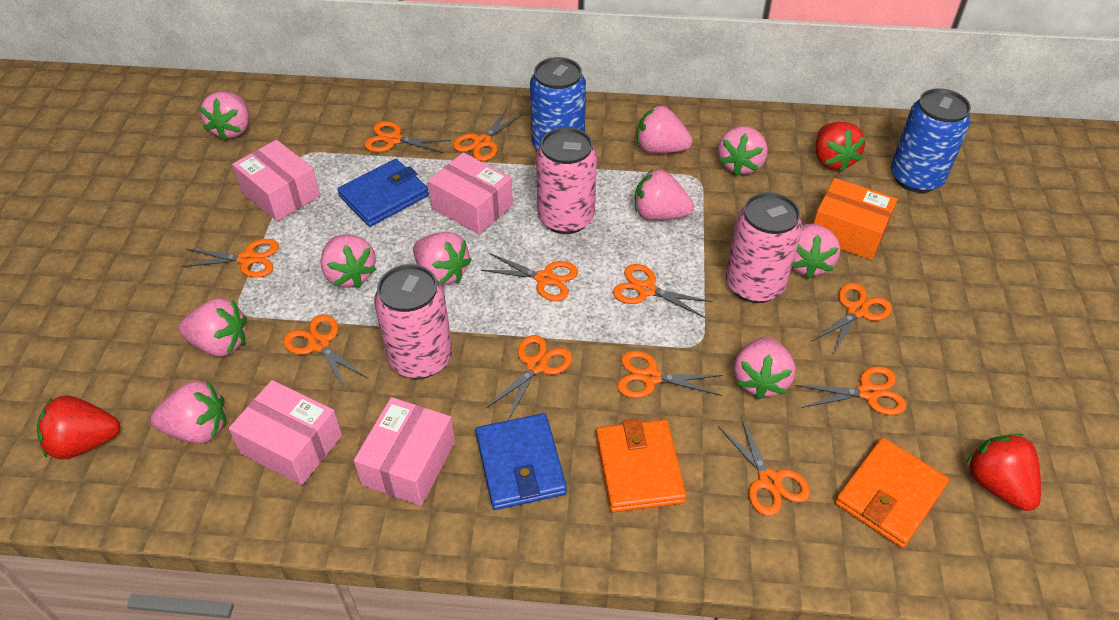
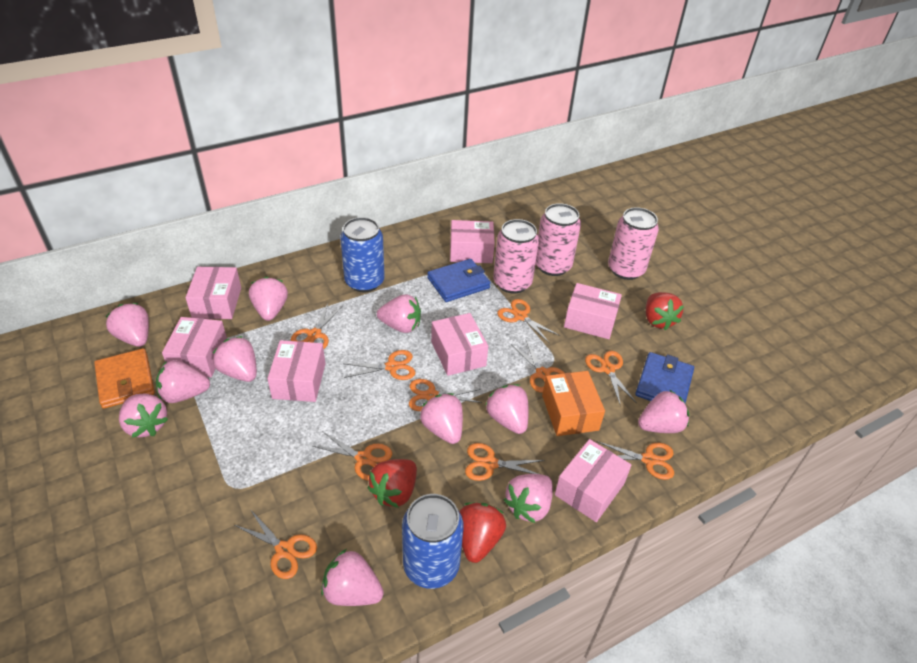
orange scissors: [181,239,279,278] [284,314,368,391] [364,121,451,153] [453,108,523,161] [481,253,578,301] [486,335,572,420] [613,264,713,318] [617,351,723,398] [718,416,810,516] [795,366,907,415] [811,282,892,354] = 11 -> [235,509,317,579] [291,303,343,349] [313,431,392,481] [344,350,415,380] [409,379,482,411] [465,443,545,481] [497,299,560,342] [511,340,564,393] [585,351,637,406] [597,441,674,480] = 10
orange wallet: [596,418,686,512] [835,438,949,548] = 2 -> [94,348,155,409] = 1
pink box: [229,380,342,485] [232,140,320,221] [354,397,455,506] [428,153,513,235] = 4 -> [162,317,227,377] [185,267,241,319] [267,340,325,402] [431,313,488,376] [450,220,495,263] [555,439,632,522] [564,283,622,339] = 7
pink strawberry: [150,381,226,444] [178,298,247,357] [199,92,249,140] [320,235,376,288] [413,232,472,286] [635,169,694,220] [637,106,693,154] [718,126,768,176] [734,337,796,400] [791,224,840,279] = 10 -> [105,303,149,347] [119,394,168,438] [156,360,210,403] [213,336,257,382] [249,277,288,321] [321,549,384,606] [377,294,421,333] [420,393,463,444] [486,384,529,434] [503,474,553,523] [638,390,689,433] = 11

